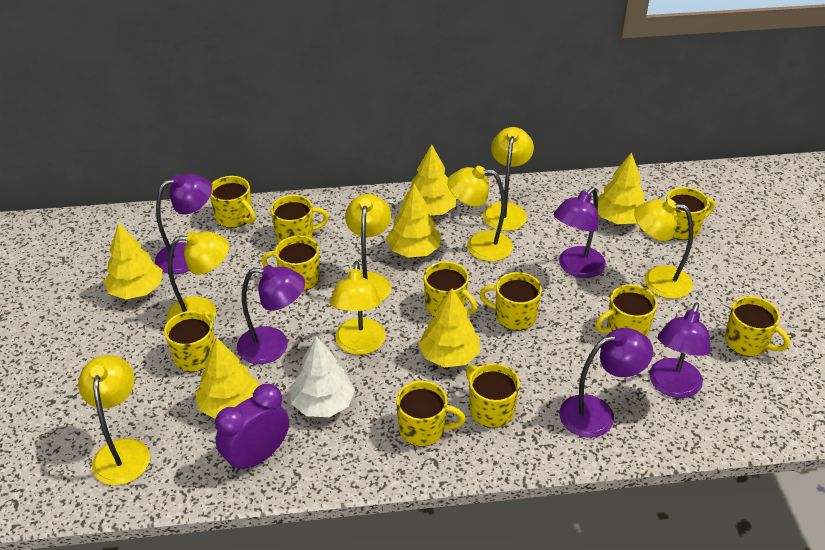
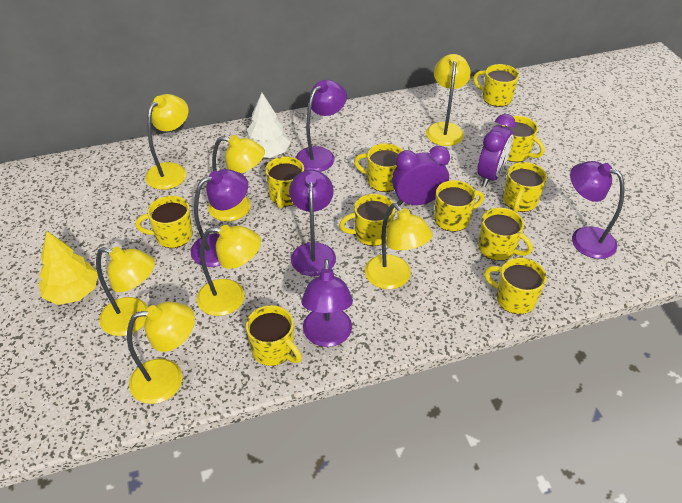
purple clock: [215,384,289,473] = 1 -> [392,146,450,206] [477,114,516,187] = 2
yellow tree: [104,223,162,299] [195,338,260,419] [386,184,441,258] [404,145,456,215] [418,288,480,368] [597,152,645,224] = 6 -> [39,231,98,305] = 1

